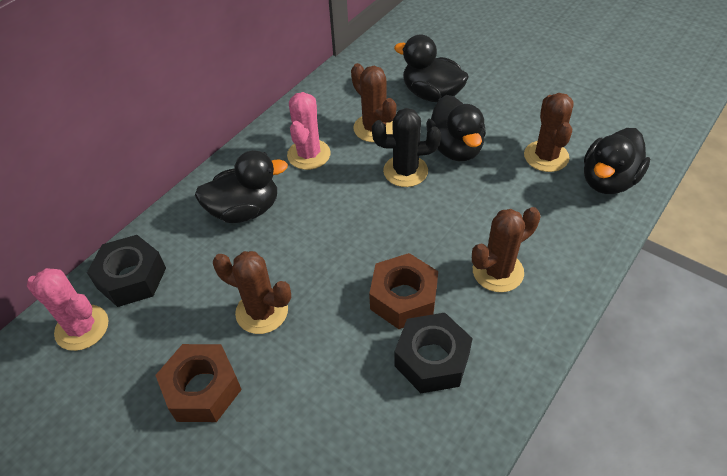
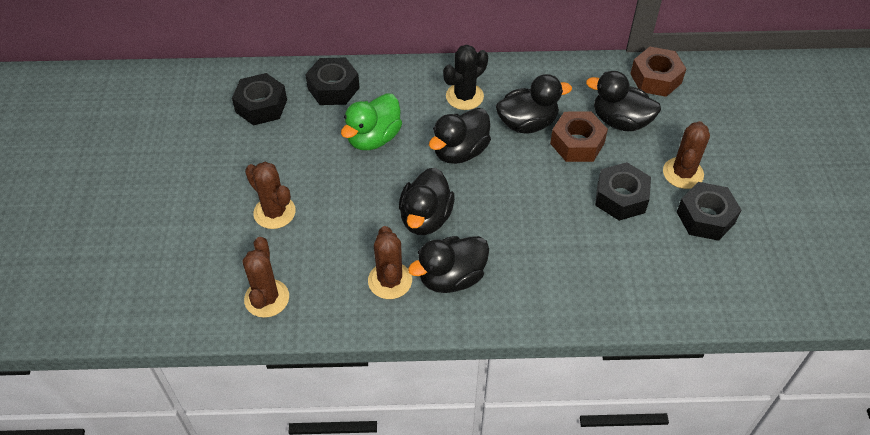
black duck: [195,150,288,223] [394,35,469,102] [426,95,486,161] [584,128,650,194] = 4 -> [399,168,455,235] [408,236,489,293] [429,108,491,164] [496,74,572,134] [586,71,661,131] = 5
black nut: [87,235,166,307] [394,313,473,393] = 2 -> [232,73,287,126] [305,57,360,105] [595,162,651,221] [677,182,741,241] = 4
green duck: none = 0 -> [341,93,402,150] = 1
pink cactus: [27,268,108,351] [287,92,331,170] = 2 -> none = 0

